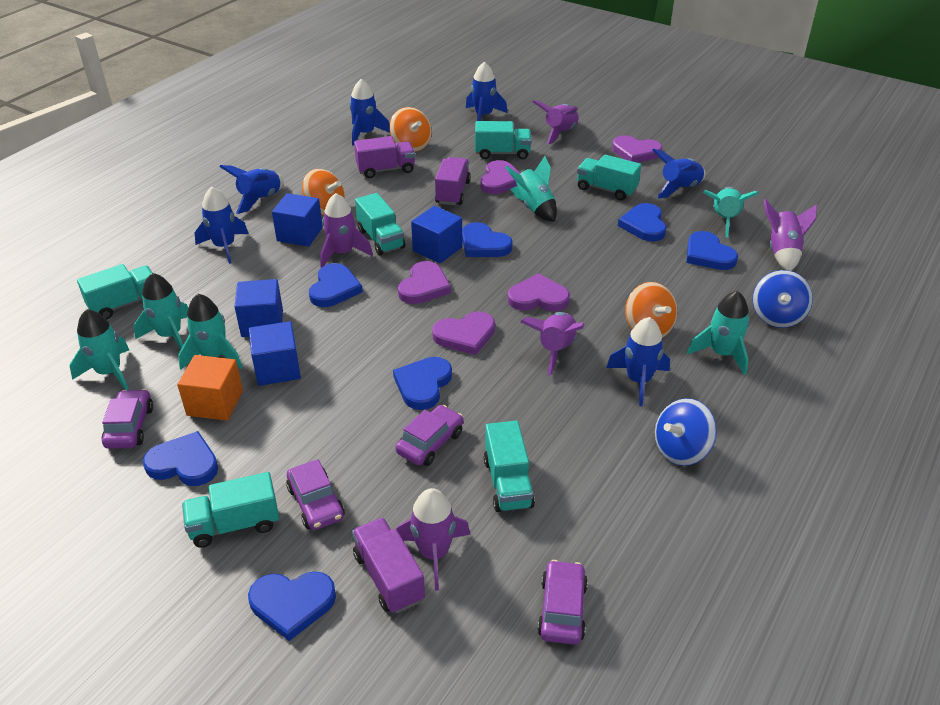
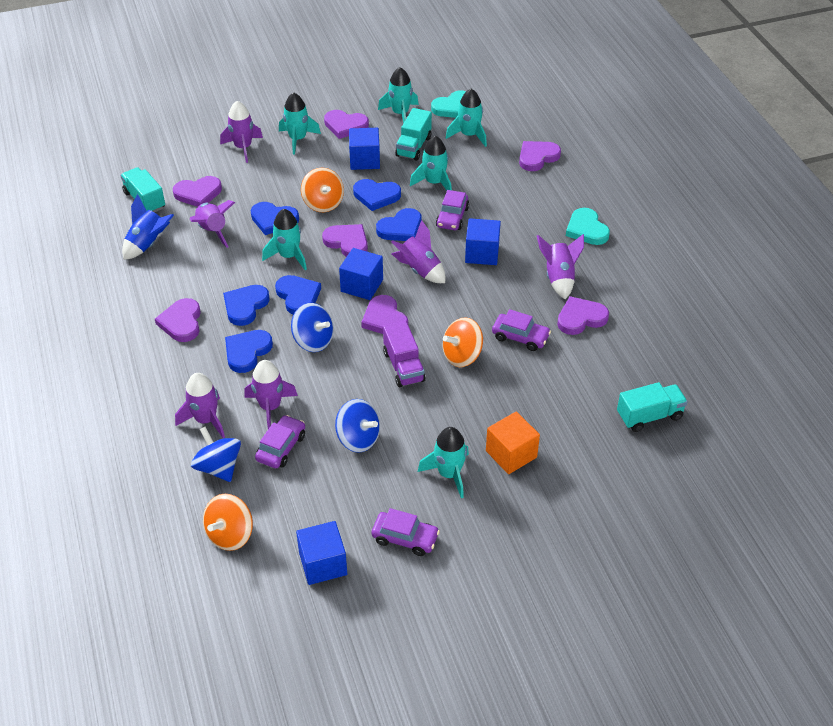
blue heart: [143,431,218,486] [248,571,336,641] [309,263,363,307] [393,357,452,410] [462,222,513,257] [618,203,666,242] [686,231,738,270] = 7 -> [223,285,270,326] [225,330,273,373] [251,202,299,235] [275,275,321,315] [353,179,401,211] [376,208,422,241] = 6
blue rocket: [195,187,249,264] [220,165,284,214] [349,79,390,146] [466,62,508,121] [606,317,670,406] [652,148,706,198] = 6 -> [122,194,174,260] = 1
blue spinning top: [655,398,717,466] [753,270,813,328] = 2 -> [191,427,241,482] [291,303,334,352] [335,399,380,453] = 3
purple heart: [398,261,451,304] [432,311,495,355] [480,160,520,194] [508,273,570,312] [612,135,662,163] = 5 -> [155,298,201,342] [173,176,222,207] [322,224,368,257] [324,110,369,139] [361,295,408,334] [519,141,561,171] [557,296,609,335] = 7
purple rocket: [320,193,373,268] [396,488,470,591] [520,312,584,376] [533,100,579,144] [763,199,817,271] = 5 -> [175,373,225,438] [190,200,235,248] [220,101,263,163] [244,360,298,429] [391,220,445,283] [537,234,584,299] = 6
purple truck: [352,517,425,614] [354,136,415,178] [435,157,471,205] = 3 -> [383,320,425,387] = 1
turquoise heart: none = 0 -> [431,90,466,118] [566,208,610,245] = 2
turquoise truck: [77,264,153,320] [182,472,279,548] [355,193,405,255] [475,121,531,159] [484,421,535,512] [577,155,641,200] = 6 -> [120,167,165,212] [395,108,432,161] [617,382,688,432] = 3

